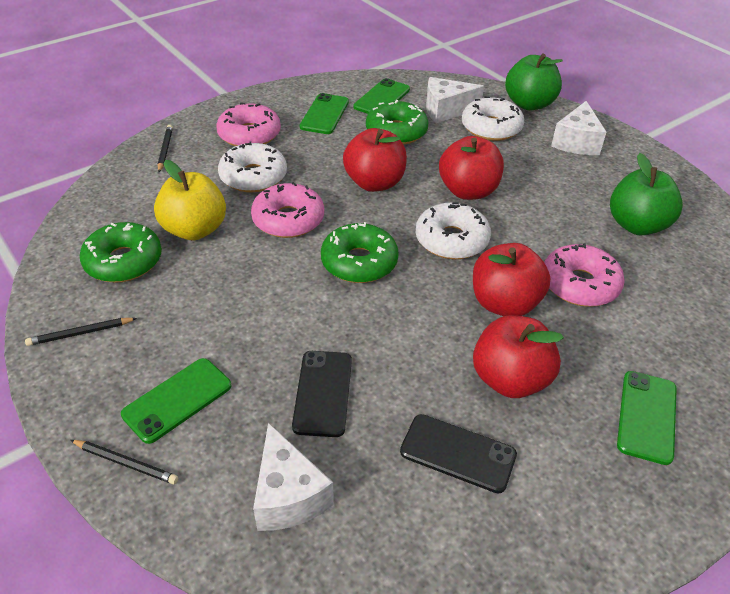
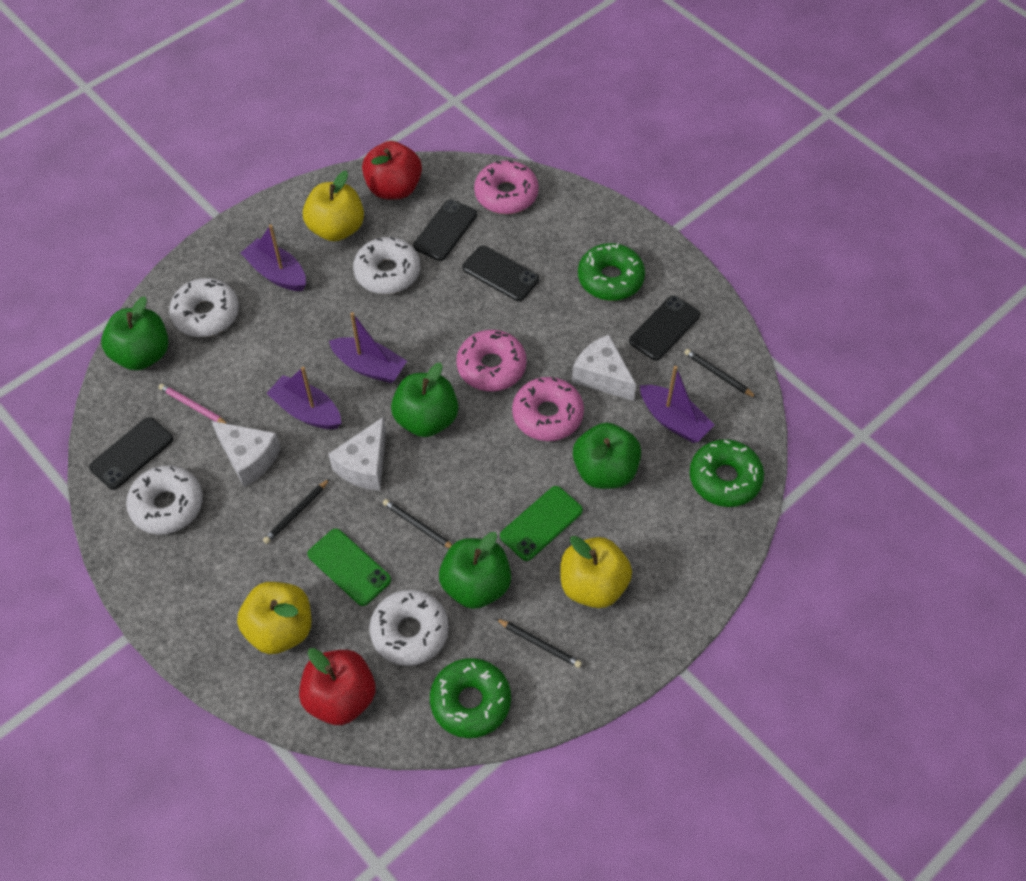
black pencil: [25,318,137,346] [70,440,178,484] [158,125,173,172] = 3 -> [263,479,330,544] [383,499,452,548] [495,618,582,668] [684,349,757,398] = 4
black phone: [292,351,352,437] [400,414,517,493] = 2 -> [89,417,173,490] [413,199,477,261] [462,245,539,301] [629,296,700,361] = 4
green apple: [505,53,563,110] [610,153,683,235] = 2 -> [101,296,169,371] [391,363,458,437] [439,532,511,609] [573,423,641,489] = 4
green phone: [121,358,231,444] [300,93,349,134] [353,78,410,114] [617,371,677,465] = 4 -> [308,529,391,606] [500,486,583,561] = 2
pink pencil: none = 0 -> [159,384,228,424] = 1
purple boat: none = 0 -> [240,224,306,291] [266,367,341,429] [329,312,407,383] [640,366,715,443] = 4
red apple: [343,128,407,192] [439,136,504,200] [473,243,550,316] [473,315,564,398] = 4 -> [299,648,375,725] [362,141,422,200] = 2
white donut: [218,141,287,192] [416,202,491,259] [462,96,524,141] = 3 -> [126,465,203,535] [169,278,239,337] [353,236,420,294] [369,590,449,666] = 4
yellow apple: [154,160,226,240] = 1 -> [237,582,312,654] [303,171,364,242] [560,536,632,608] = 3

